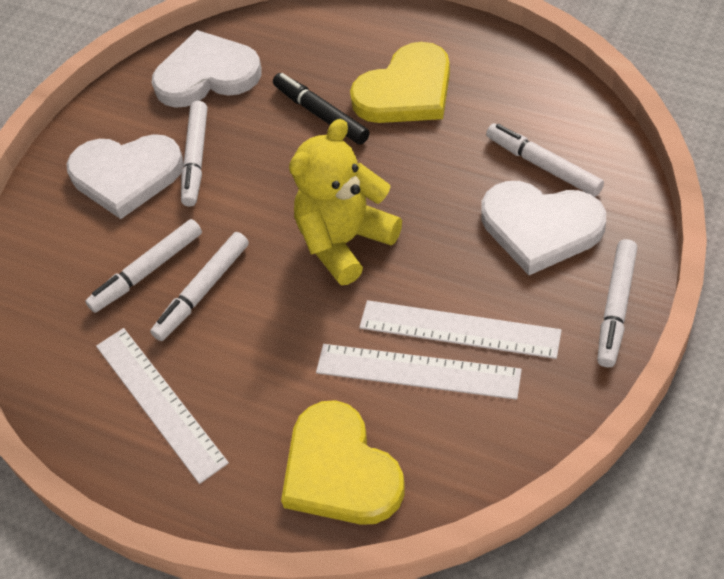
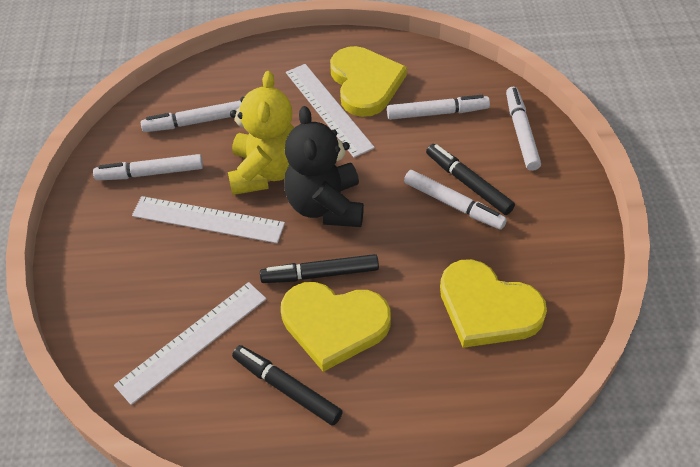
black marker: [273,73,370,145] = 1 -> [232,345,343,426] [260,254,379,283] [426,144,515,215] = 3
black teddy bear: none = 0 -> [284,106,364,227] = 1
white heart: [66,134,184,219] [152,30,262,108] [481,181,606,275] = 3 -> none = 0
yellow heart: [281,400,405,525] [350,42,450,123] = 2 -> [281,282,391,372] [330,46,407,117] [440,259,547,348] = 3

